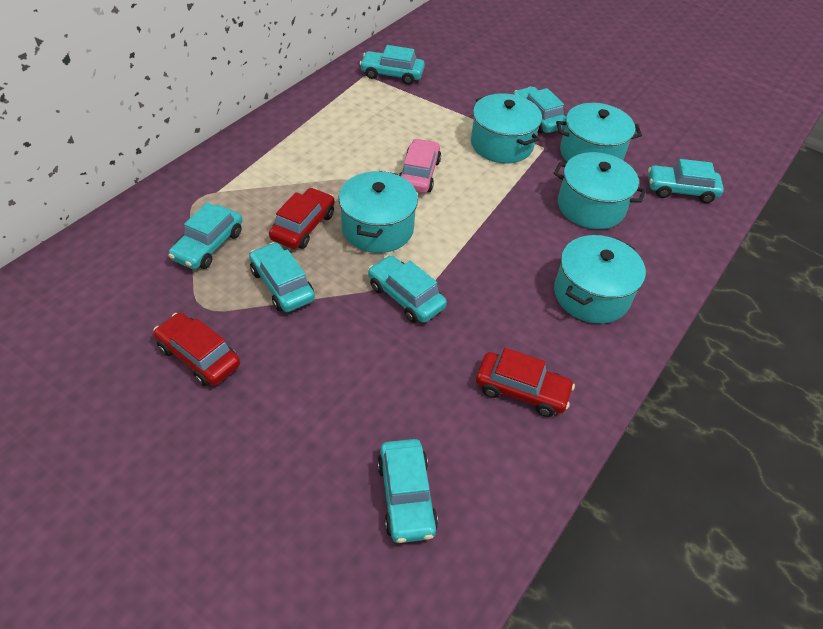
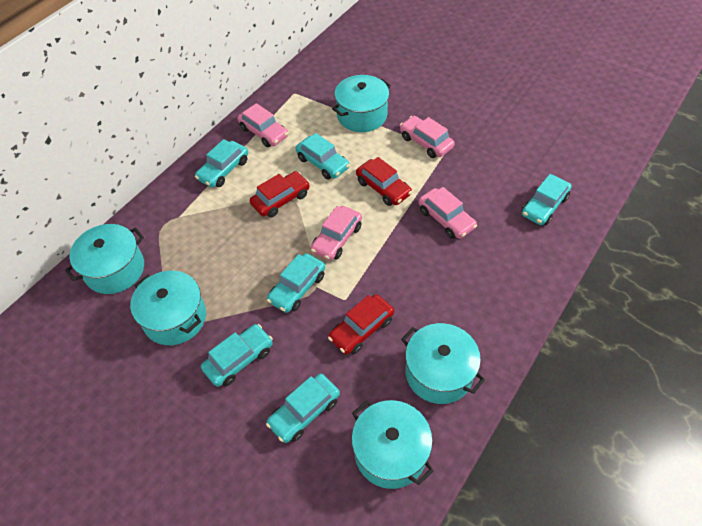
pink car: [399,139,441,193] = 1 -> [237,103,288,147] [311,206,362,261] [400,116,455,158] [418,187,477,239] = 4
turquoise car: [168,202,242,270] [249,242,315,312] [359,45,425,85] [368,255,447,323] [377,439,438,543] [513,87,566,133] [648,159,724,203] = 7 -> [195,139,248,187] [201,324,273,387] [266,374,340,443] [267,253,325,313] [295,133,350,179] [522,174,572,225] = 6

